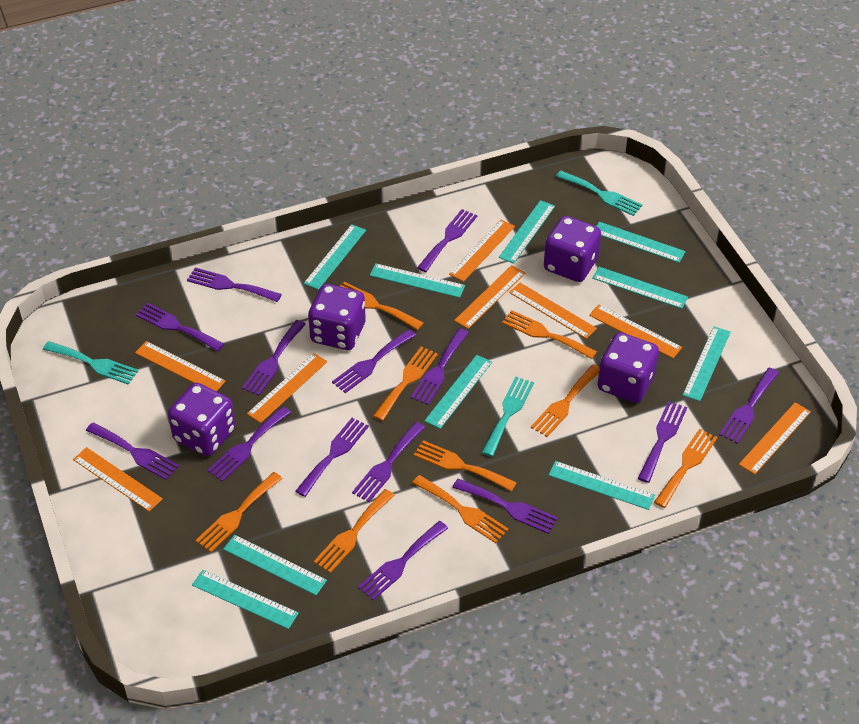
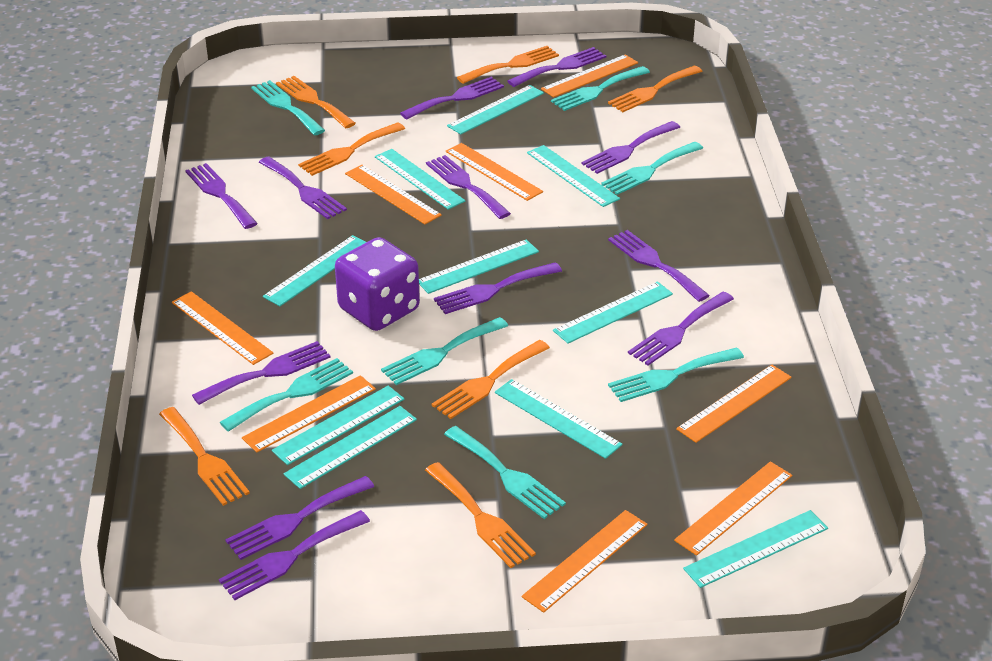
orange fork: [195,472,283,552] [313,489,395,573] [340,282,423,330] [373,346,438,421] [412,475,509,543] [414,440,517,492] [502,310,597,359] [531,364,599,437] [654,429,718,508] = 9 -> [159,407,250,506] [276,76,356,128] [298,122,405,176] [425,462,536,568] [432,340,550,419] [457,46,559,84] [608,66,702,112] = 7
purple dice: [168,383,235,456] [308,284,366,350] [544,216,601,282] [597,332,659,403] = 4 -> [335,237,420,331] = 1
purple fork: [86,422,179,480] [136,303,224,351] [187,268,282,302] [207,406,291,482] [242,320,306,396] [296,418,369,497] [332,329,416,393] [352,422,425,502] [358,521,448,601] [411,328,469,405] [417,209,477,272] [453,479,558,534] [638,401,687,483] [719,367,779,444] = 14 -> [185,163,258,229] [192,341,331,405] [219,510,370,600] [225,476,374,560] [259,157,347,219] [400,77,504,119] [426,155,511,219] [434,262,562,314] [507,47,606,87] [582,121,680,174] [608,230,710,302] [628,292,734,365] = 12
turquoise fork: [43,341,138,385] [481,377,534,457] [556,171,642,216] = 3 -> [220,358,353,432] [251,80,325,136] [381,317,508,385] [444,426,566,519] [551,66,650,111] [601,142,703,195] [608,347,744,402] = 7

